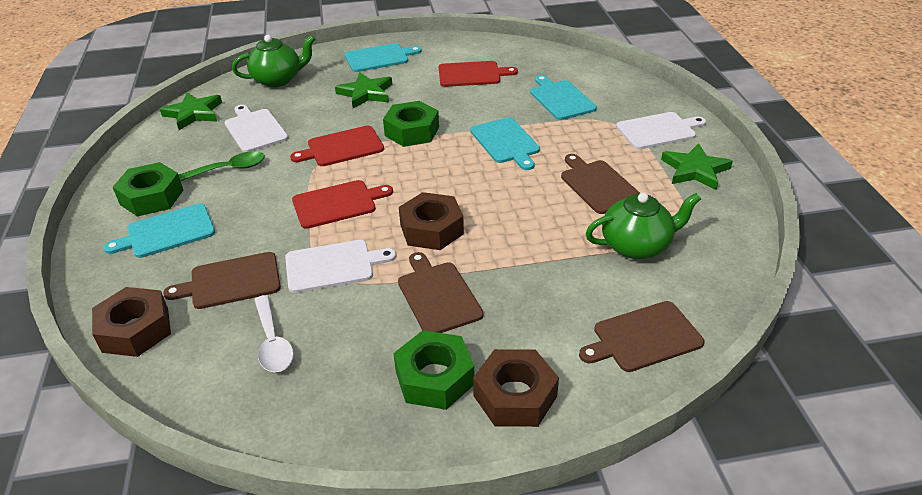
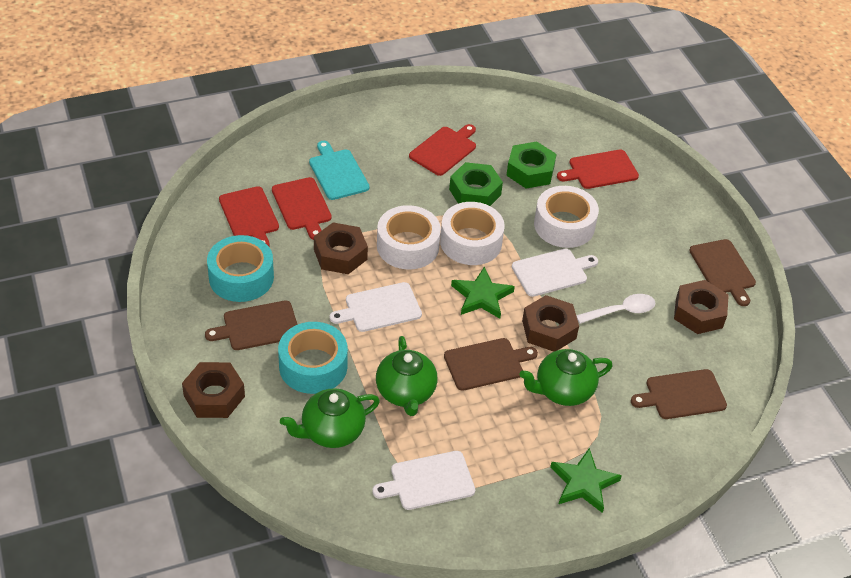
brown nut: [92,287,171,357] [399,192,464,250] [473,349,559,427] = 3 -> [182,362,245,418] [314,222,368,274] [522,295,579,352] [674,280,729,334] = 4
green nut: [113,162,184,216] [383,101,439,147] [393,330,474,410] = 3 -> [449,162,503,206] [506,142,557,189] = 2
green spoon: [179,151,265,181] = 1 -> none = 0
green star: [160,92,222,130] [335,73,392,108] [661,143,733,190] = 3 -> [451,266,515,319] [550,448,622,513] = 2
green teapot: [232,35,315,87] [586,193,701,259] = 2 -> [280,388,380,448] [376,336,438,416] [519,349,613,406] = 3
red cutting board: [290,126,384,166] [292,180,393,229] [439,61,518,87] = 3 -> [219,186,279,246] [272,177,332,240] [409,124,476,176] [557,149,639,189] = 4
turquoise cutting board: [104,203,215,258] [345,43,422,72] [470,117,540,170] [530,75,597,120] = 4 -> [309,141,370,200] = 1
turquoise tape: none = 0 -> [207,235,274,302] [278,322,348,394] = 2
white tape: none = 0 -> [377,205,441,270] [440,202,505,265] [534,186,599,248] = 3

